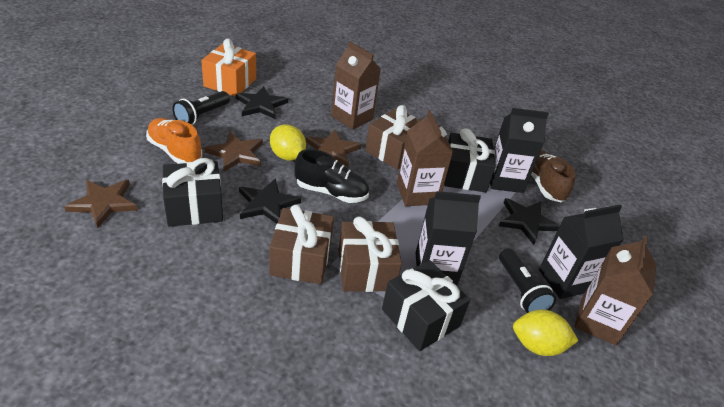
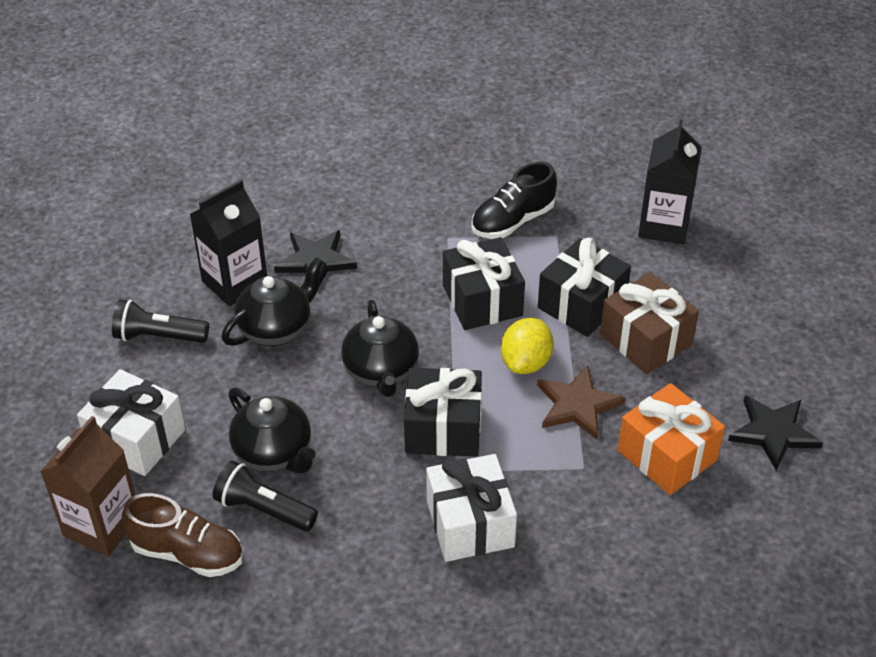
black carton: [416,191,481,285] [490,108,549,193] [539,205,624,299] = 3 -> [190,180,267,306] [638,119,702,245] = 2
black star: [236,86,288,119] [239,178,301,224] [499,198,560,245] = 3 -> [274,230,357,286] [728,395,823,471] = 2
black teapot: none = 0 -> [222,257,324,346] [228,388,316,473] [341,300,419,397] = 3
brown carton: [331,41,381,130] [397,110,453,206] [574,236,657,345] = 3 -> [40,416,135,556] = 1
brown gift: [269,204,334,284] [339,217,402,292] [365,105,420,170] = 3 -> [600,272,699,374] = 1
brown star: [64,180,138,228] [205,131,263,172] [306,129,361,167] = 3 -> [537,366,626,440] = 1
orange shoe: [146,118,202,164] = 1 -> none = 0
white gift: none = 0 -> [77,369,185,476] [426,454,517,562] = 2
yellow lemon: [270,124,306,161] [513,310,578,356] = 2 -> [501,318,553,374] = 1

